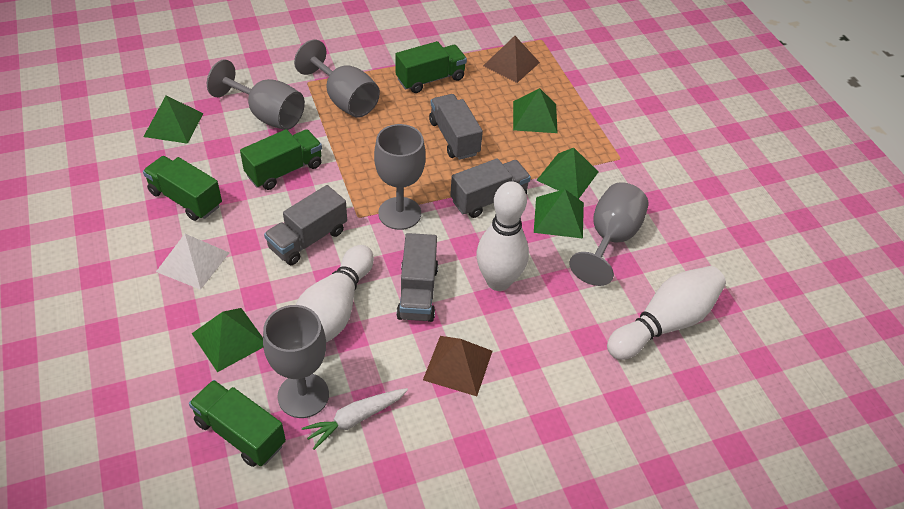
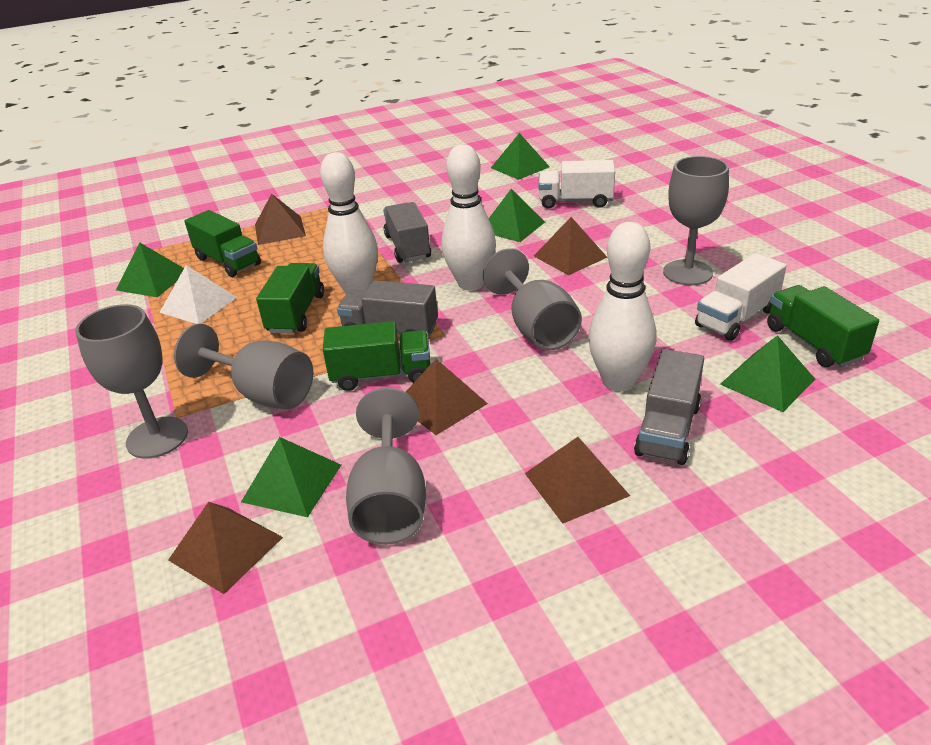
brown pyramid: [423,336,493,396] [483,36,540,83] = 2 -> [168,502,283,594] [255,194,306,245] [406,359,488,435] [525,437,630,524] [534,217,608,275] = 5
grey truck: [264,185,347,265] [396,233,438,322] [429,94,483,160] [450,158,531,218] = 4 -> [337,280,438,337] [383,202,431,263] [634,349,704,465] = 3
white carrot: [302,388,408,450] = 1 -> none = 0
white truck: none = 0 -> [538,160,615,209] [695,253,787,341] = 2

